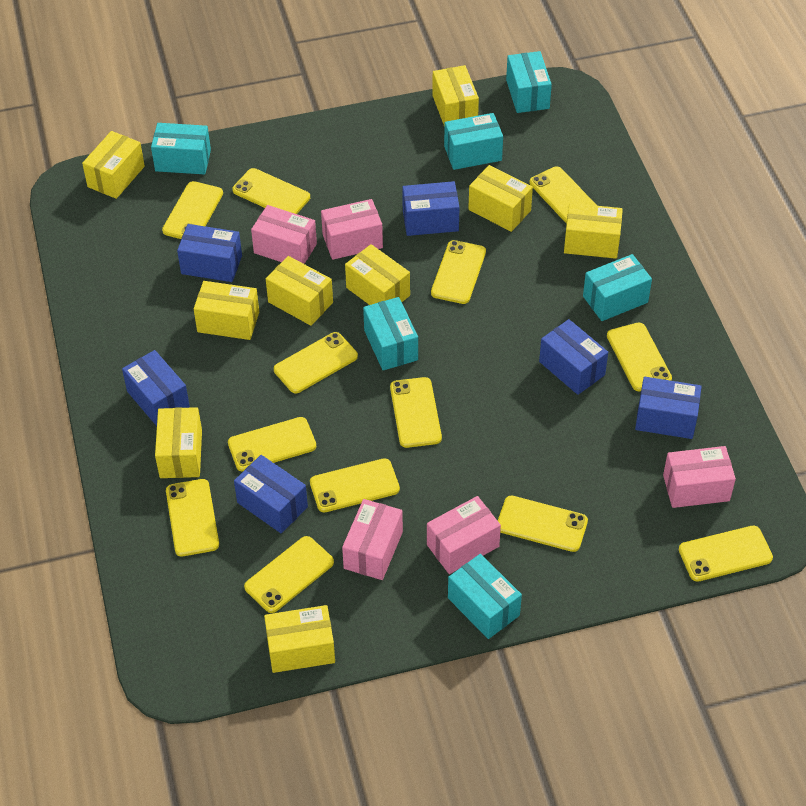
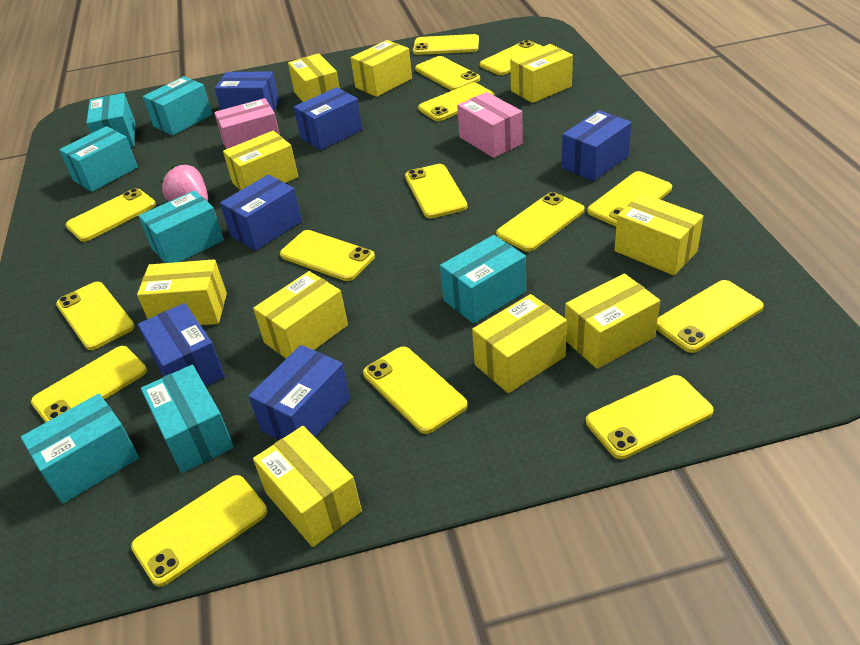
pink box: [251,205,317,264] [321,199,383,260] [342,499,403,580] [427,496,501,574] [663,446,736,508] = 5 -> [214,98,280,149] [457,92,523,158] = 2
pink strawberry: none = 0 -> [160,164,208,202] = 1
turquoise box: [151,123,211,175] [363,297,418,370] [444,113,503,170] [448,554,522,639] [506,51,552,113] [583,254,652,321] = 6 -> [21,394,139,504] [59,126,138,192] [86,93,135,147] [139,190,224,263] [141,365,234,473] [143,76,212,136] [440,235,526,324] = 7
yellow box: [82,131,145,199] [155,407,202,478] [194,281,259,340] [264,605,335,673] [266,256,333,326] [345,244,410,305] [432,65,479,127] [468,165,533,232] [564,203,623,259] = 9 -> [137,259,227,325] [223,131,298,190] [253,271,348,359] [253,426,362,547] [288,53,340,102] [351,40,412,97] [472,294,567,393] [510,44,573,103] [565,273,660,369] [614,193,703,275] = 10
yellow phone: [162,181,223,239] [166,479,219,557] [228,417,316,472] [232,168,310,214] [244,536,334,613] [274,332,358,393] [310,458,400,512] [390,377,442,448] [431,240,486,304] [498,496,588,552] [530,167,597,224] [607,323,672,392] [679,526,773,582] = 13 -> [31,346,147,422] [56,282,135,350] [66,188,156,242] [131,475,267,587] [280,230,375,281] [363,347,468,434] [405,164,468,219] [413,34,479,55] [415,56,480,91] [418,82,494,121] [480,40,543,75] [496,192,584,252] [586,375,714,459] [587,171,672,227] [656,280,764,353] = 15

